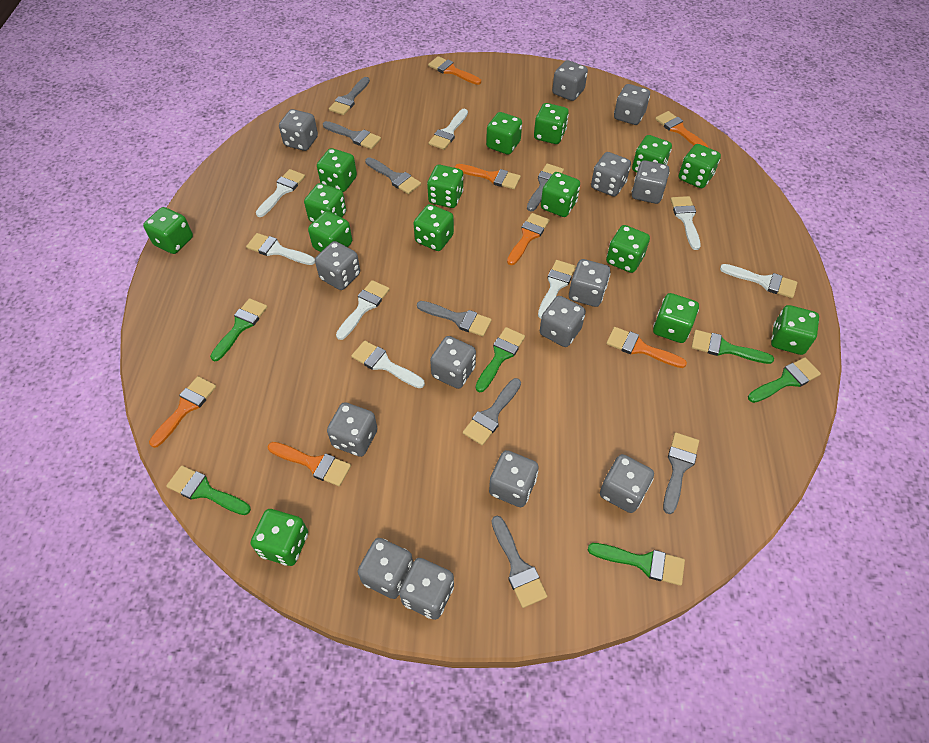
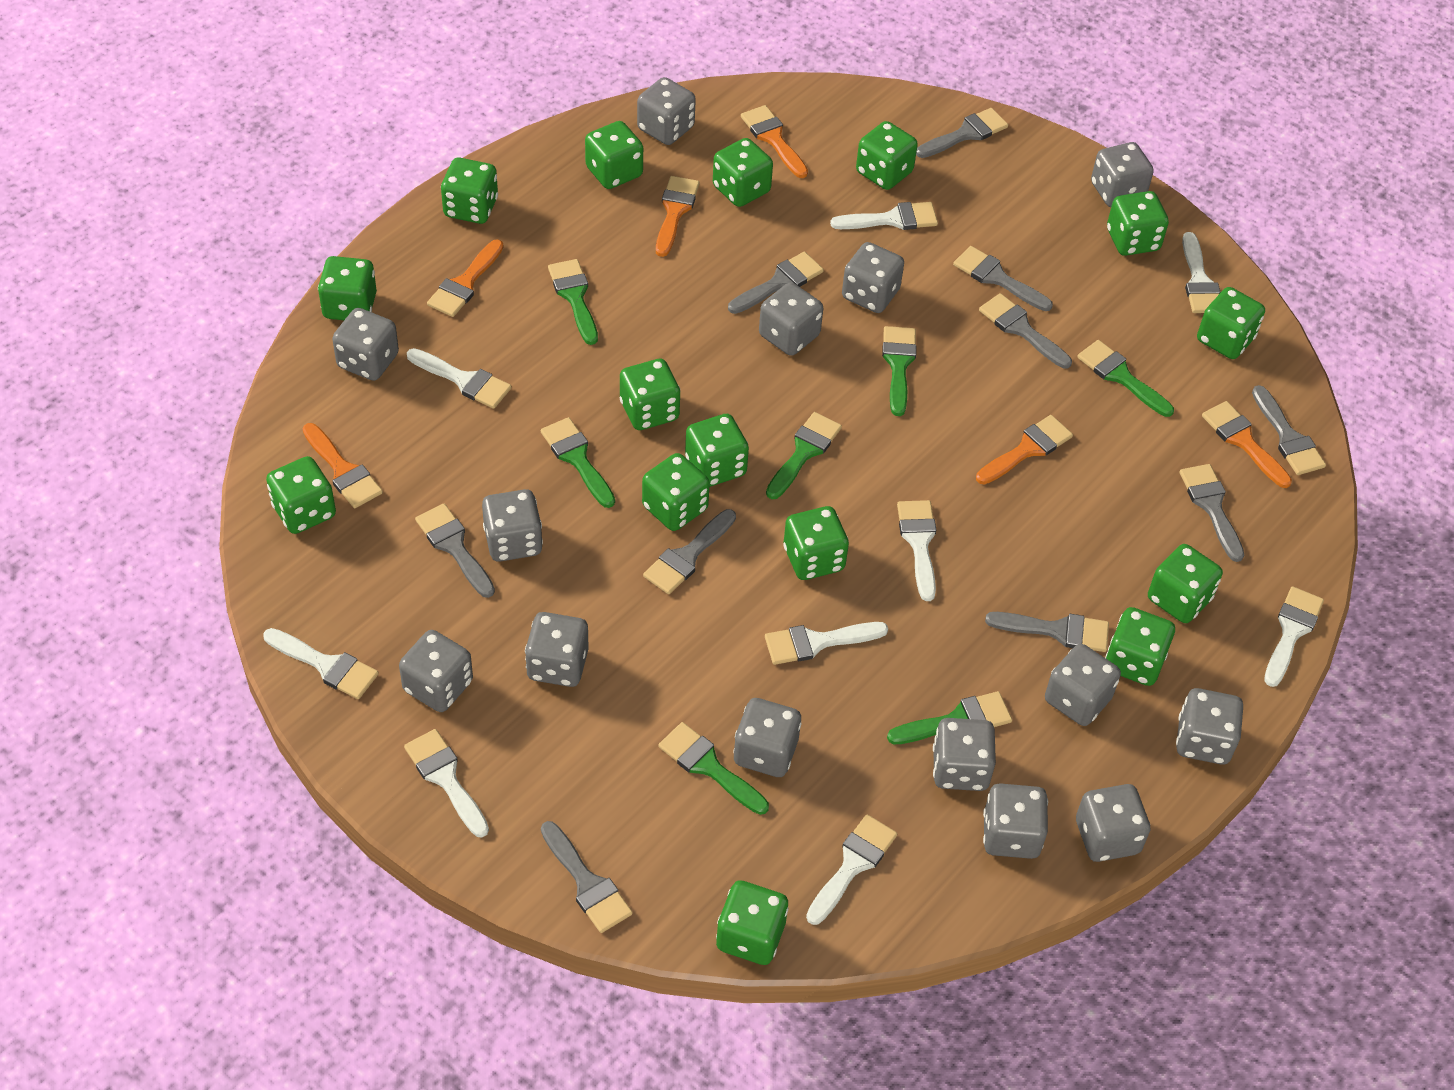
green brush: [166,466,251,515] [210,298,267,361] [475,327,525,392] [588,543,685,586] [691,330,774,364] [748,357,821,403] = 6 -> [541,417,615,508] [548,259,598,345] [658,722,769,815] [766,412,842,499] [882,326,916,416] [887,691,1012,744] [1077,340,1174,417] = 7
grey brush: [323,121,381,149] [329,77,370,115] [365,157,421,194] [417,301,492,336] [463,378,521,445] [492,516,547,608] [527,164,564,211] [663,433,699,514] = 8 -> [415,504,495,598] [541,821,633,933] [643,509,736,594] [728,252,824,314] [916,108,1008,158] [953,246,1053,311] [979,293,1072,368] [985,612,1109,652] [1180,464,1244,562] [1252,385,1326,475] = 10
orange brush: [149,376,216,448] [268,442,351,486] [428,56,481,85] [455,164,521,189] [507,213,550,265] [606,327,687,368] [655,111,708,147] = 7 -> [303,423,383,508] [427,239,504,317] [656,176,699,257] [741,105,808,178] [976,415,1073,485] [1202,401,1292,488] = 6
white brush: [246,233,315,265] [256,169,305,217] [336,280,390,340] [351,341,425,388] [429,109,468,150] [538,260,576,319] [671,196,701,250] [720,264,797,298] = 8 -> [263,628,379,699] [404,729,489,837] [407,348,512,409] [765,622,888,665] [806,814,897,925] [830,202,938,230] [897,500,936,601] [1182,232,1220,313] [1264,586,1324,687] = 9

